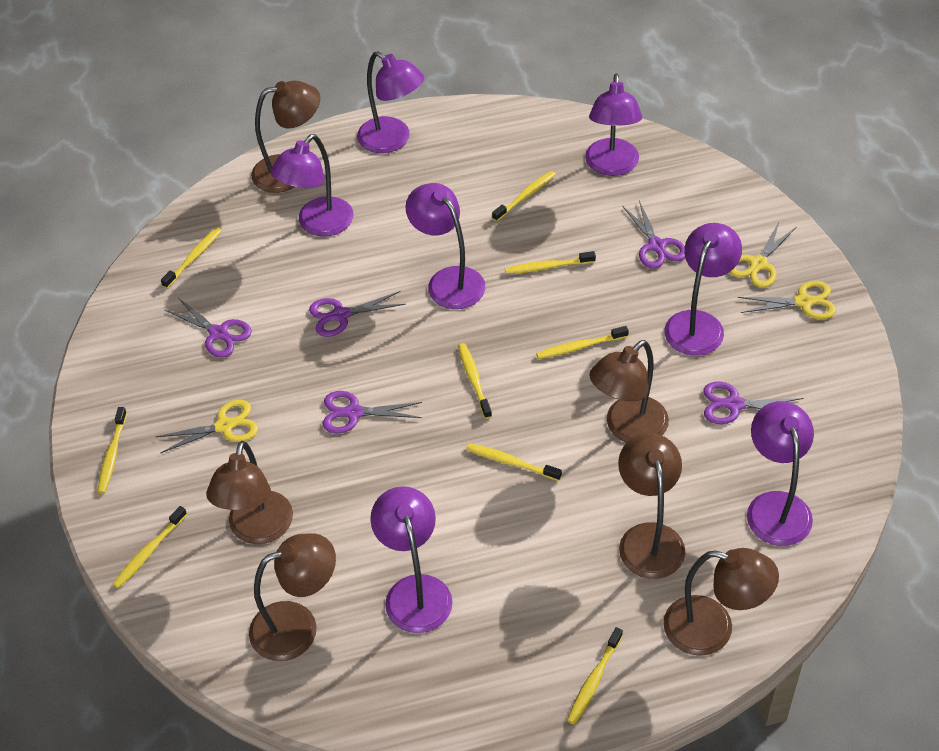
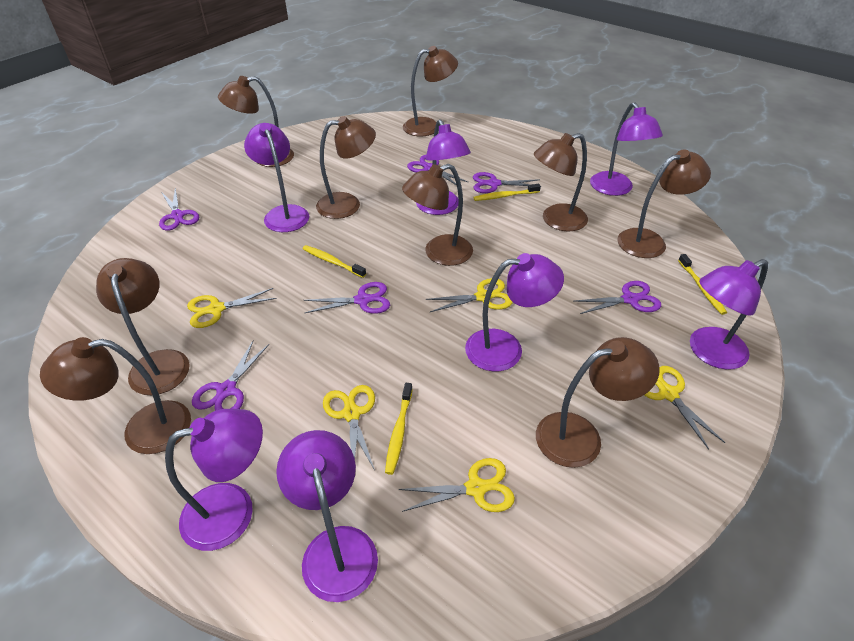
brown lamp: [206,441,293,544] [249,534,336,661] [251,81,320,193] [589,340,669,443] [618,433,685,579] [663,548,779,656] = 6 -> [40,337,191,454] [96,258,190,395] [218,76,294,167] [316,116,376,219] [402,164,473,266] [403,46,458,136] [534,133,588,231] [536,337,660,468] [618,149,711,258] = 9
purple scissors: [165,298,252,358] [309,291,406,337] [323,391,422,433] [622,201,685,269] [703,382,803,424] = 5 -> [159,188,199,231] [192,340,269,411] [304,282,390,314] [407,155,469,185] [473,172,542,193] [574,281,661,314] = 6
yellow scissors: [156,400,258,453] [729,222,796,288] [738,281,836,320] = 3 -> [187,288,277,328] [323,385,375,470] [399,458,515,512] [426,278,513,312] [644,366,725,450] = 5
yellow toothbrush: [97,407,127,494] [112,506,187,588] [161,227,222,289] [458,343,492,419] [466,443,562,481] [492,171,556,222] [505,251,596,274] [536,326,629,359] [567,627,623,725] = 9 -> [303,245,366,278] [385,383,413,475] [473,184,541,201] [678,254,727,315] = 4

